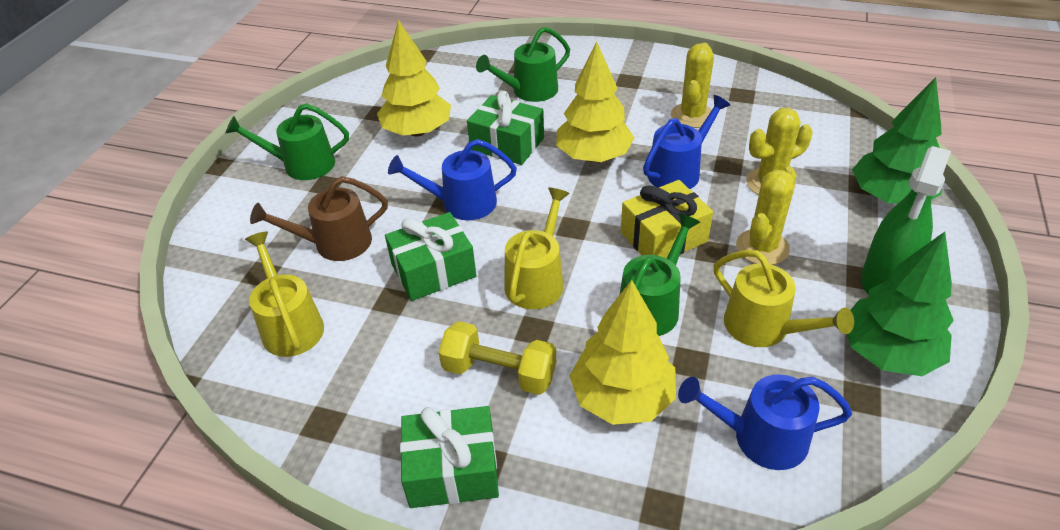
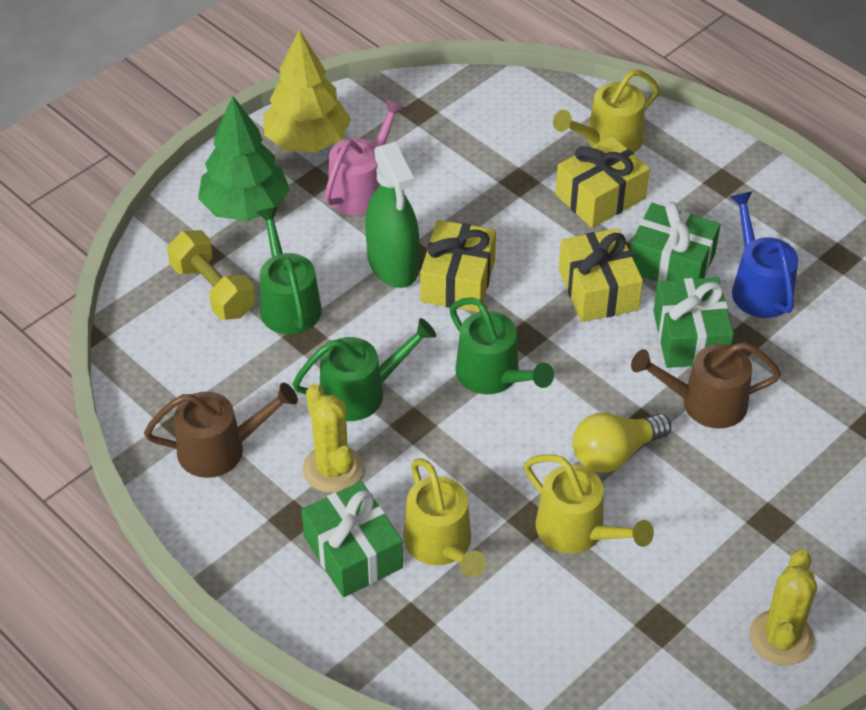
blue watering can: [388,139,517,220] [643,95,730,189] [678,374,852,470] = 3 -> [730,191,798,318] = 1
brown watering can: [250,176,388,261] = 1 -> [144,383,298,478] [631,342,781,429] = 2
green tree: [847,232,954,376] [852,77,942,204] = 2 -> [198,96,290,221] = 1
pink watering can: none = 0 -> [324,99,405,215] = 1
yellow cactus: [671,43,714,128] [736,167,797,265] [746,108,813,195] = 3 -> [303,384,363,493] [749,549,817,666] = 2
yellow gift: [621,180,713,259] = 1 -> [420,220,496,312] [555,136,650,228] [559,228,643,322] = 3
yellow light bulb: none = 0 -> [573,413,671,473] = 1
yellow tree: [377,20,451,137] [556,42,634,162] [569,280,676,425] = 3 -> [263,29,351,152] = 1

